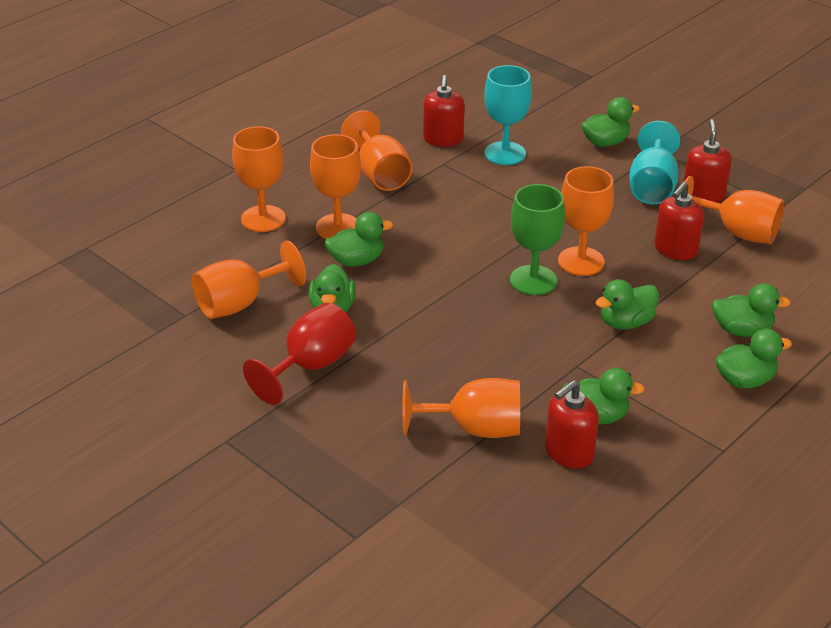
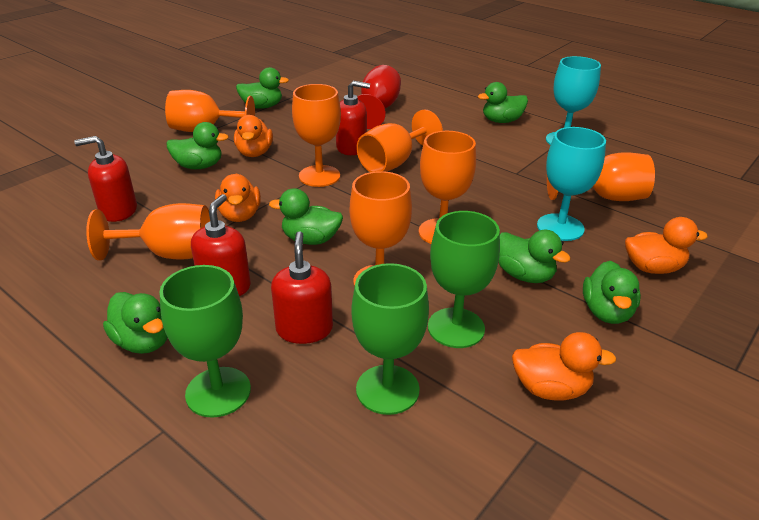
green goblet: [510,184,565,295] = 1 -> [159,265,251,418] [351,263,429,415] [428,211,500,348] = 3
orange duck: none = 0 -> [215,173,261,222] [234,115,273,157] [512,332,616,401] [625,217,708,274] = 4

